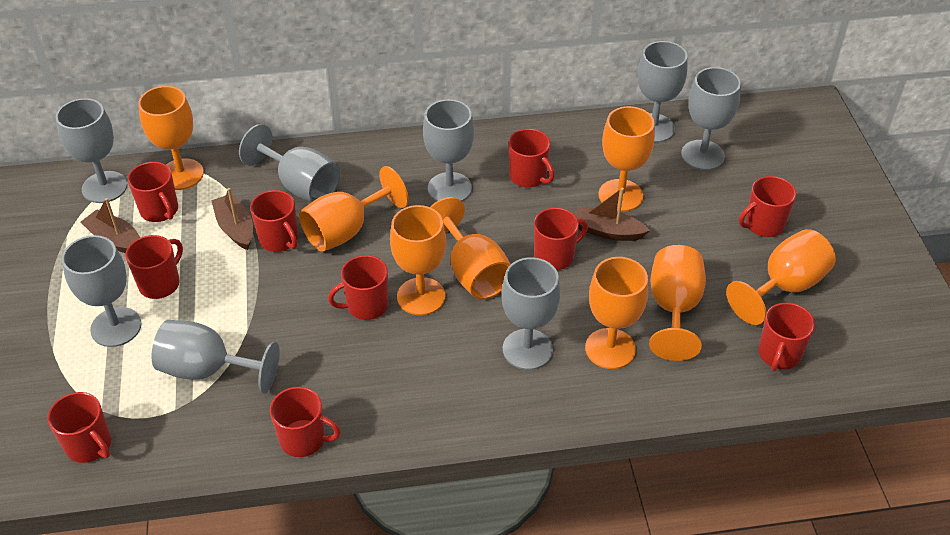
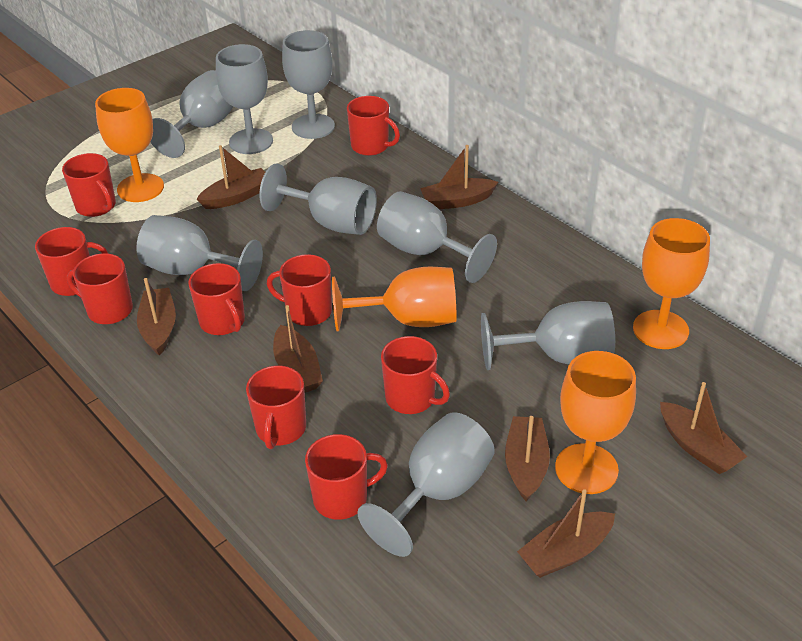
brown boat: [80,198,140,253] [211,188,253,250] [575,188,650,241] = 3 -> [137,278,176,356] [196,145,265,209] [273,305,323,393] [420,145,498,209] [505,416,550,501] [517,489,615,578] [660,382,747,474] = 7
orange goblet: [138,86,204,190] [299,166,409,252] [390,205,446,315] [430,197,511,300] [585,257,648,369] [598,106,655,212] [649,245,706,361] [726,229,836,325] = 8 -> [95,88,164,202] [332,267,457,331] [555,351,636,494] [633,218,710,349] = 4
red mug: [47,392,111,463] [126,235,183,299] [127,162,178,222] [250,190,298,252] [270,387,341,457] [328,255,388,320] [508,129,555,188] [534,208,588,270] [739,176,796,237] [758,302,815,371] = 10 -> [35,227,108,296] [62,153,116,217] [67,253,133,324] [188,263,245,335] [246,366,306,449] [267,254,332,326] [305,434,388,520] [347,96,400,156] [381,336,450,414] = 9

